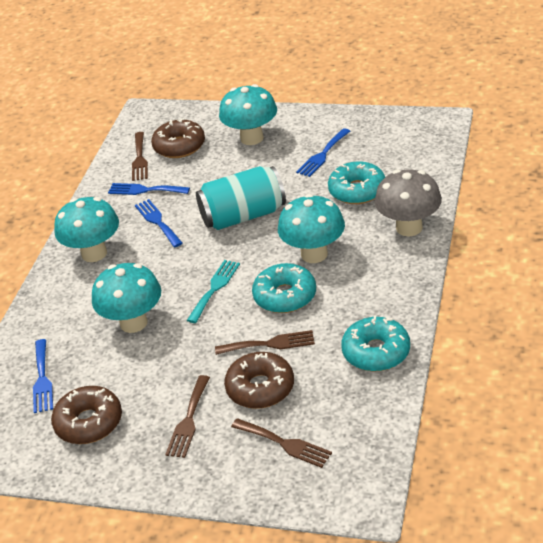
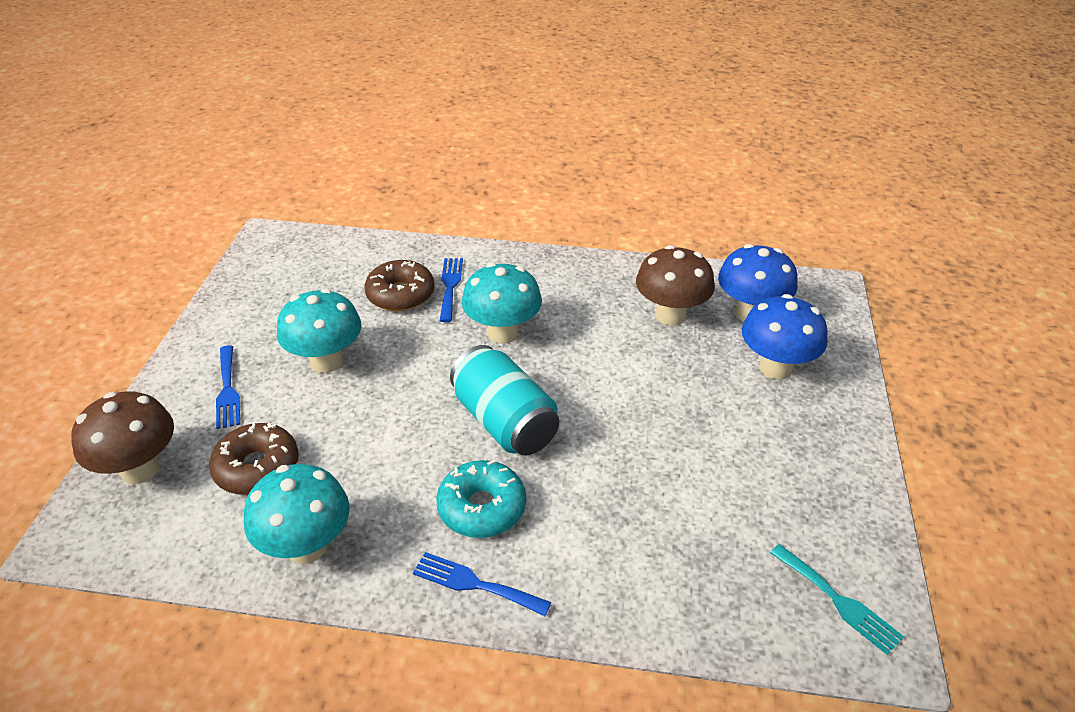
blue fork: [33,339,53,413] [108,183,190,195] [135,199,183,247] [296,128,350,177] = 4 -> [216,345,240,429] [413,552,551,616] [440,258,463,322] = 3
blue mushroom: none = 0 -> [718,244,798,321] [742,294,828,380] = 2
brown donut: [51,386,122,444] [151,118,205,158] [224,352,294,409] = 3 -> [209,422,299,495] [364,260,435,311] = 2
brown fork: [132,132,148,181] [165,375,210,458] [215,330,315,355] [231,418,332,468] = 4 -> none = 0
brown mushroom: none = 0 -> [71,391,174,484] [636,245,715,326] = 2
grey mushroom: [375,169,442,236] = 1 -> none = 0
turquoise donut: [252,263,316,313] [328,161,385,204] [341,316,410,371] = 3 -> [436,460,526,538] = 1
turquoise mushroom: [54,197,119,262] [92,263,161,333] [219,84,277,145] [278,194,345,263] = 4 -> [244,464,350,564] [277,289,361,373] [462,263,542,344] = 3

